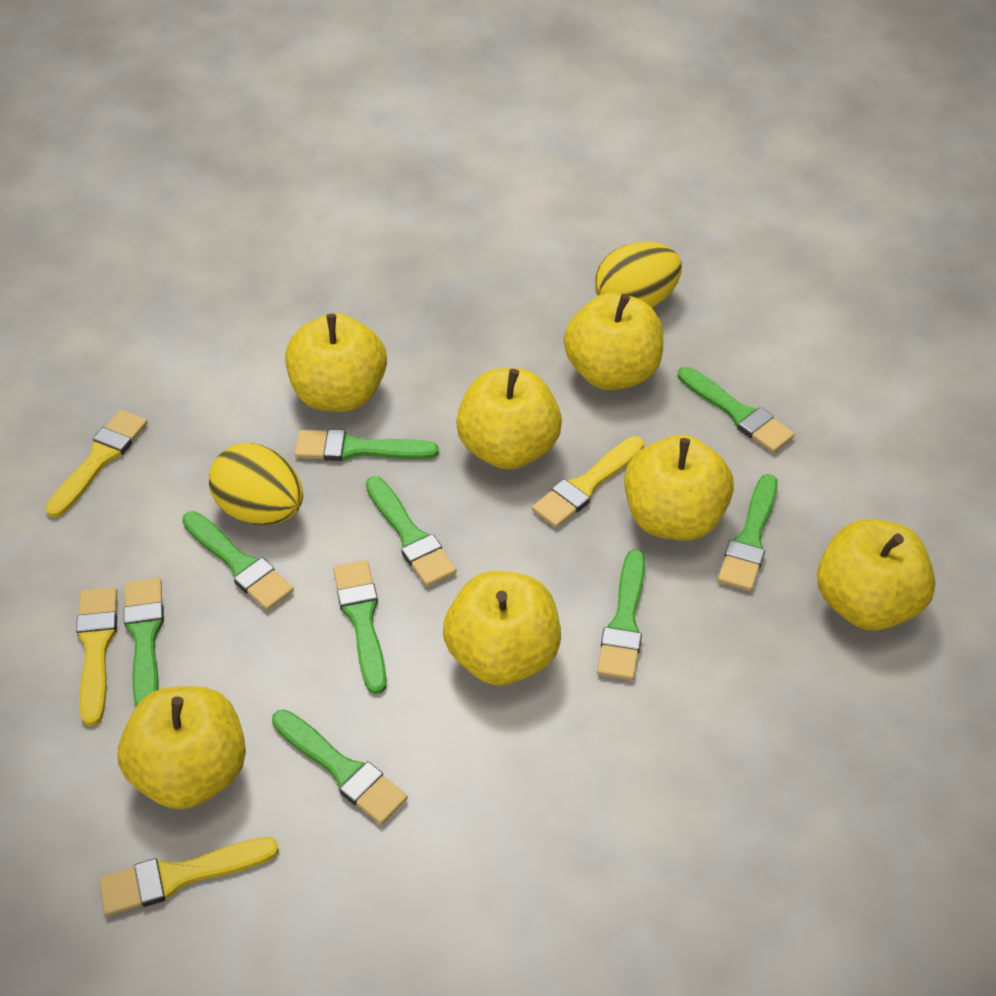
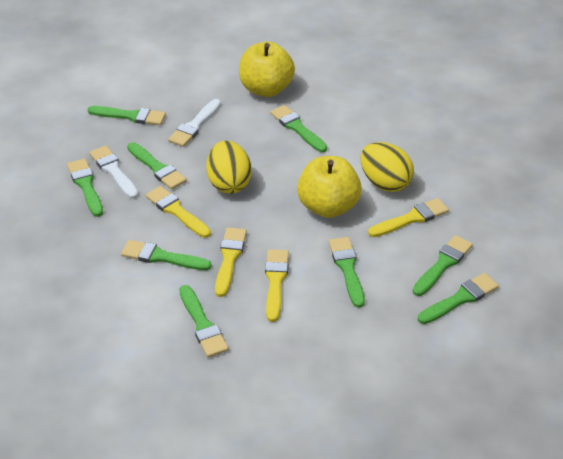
white brush: none = 0 -> [90,146,138,199] [168,99,221,147] = 2
yellow apple: [118,686,246,810] [285,313,387,412] [443,571,561,685] [456,368,562,470] [564,293,663,390] [624,435,734,541] [817,519,935,631] = 7 -> [239,42,295,97] [297,156,362,218] = 2

